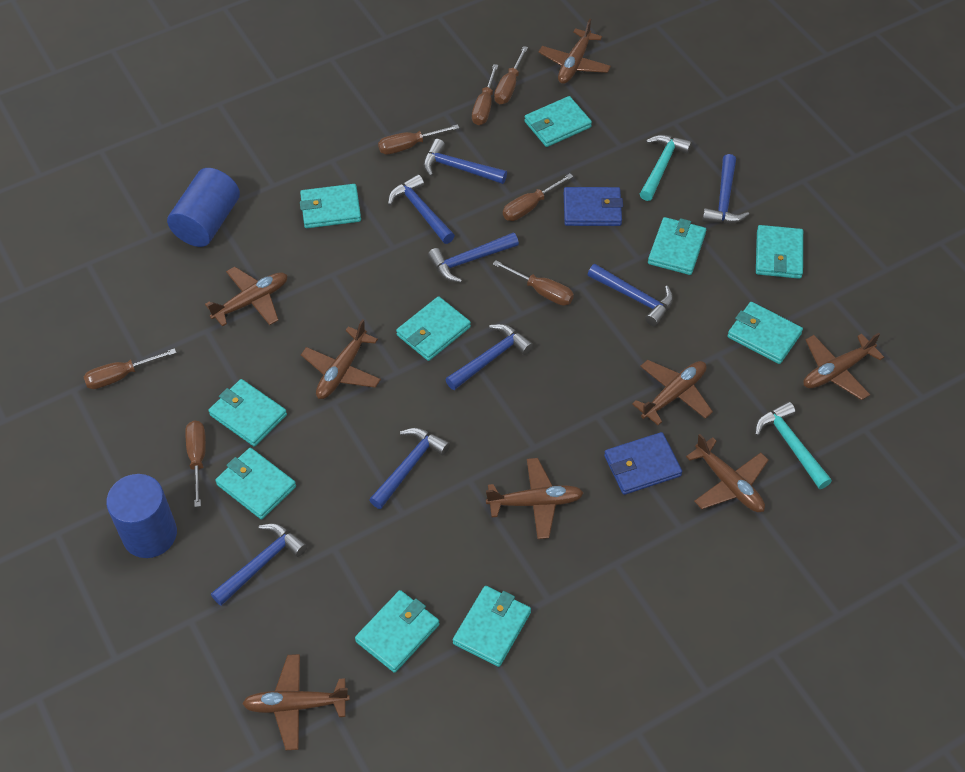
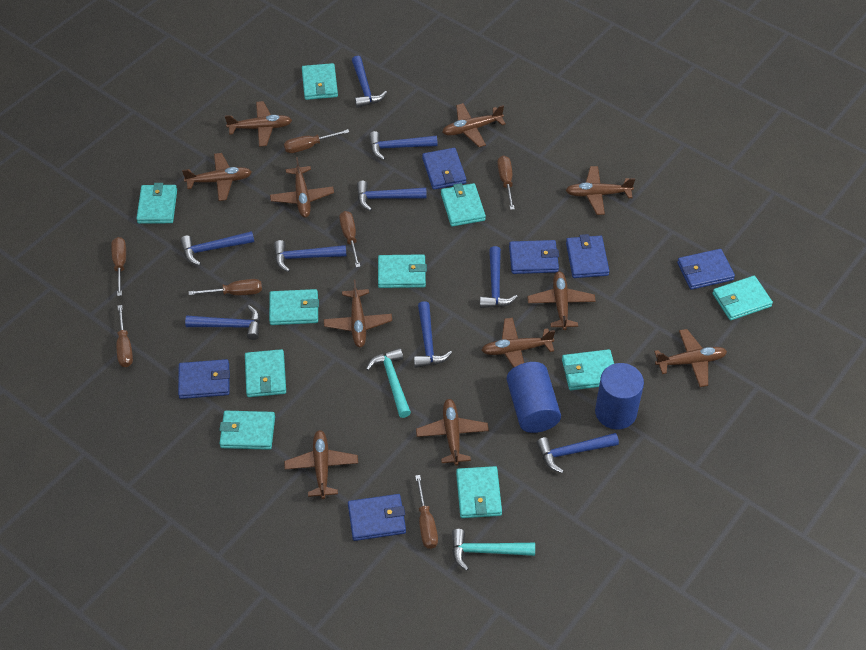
blue hammer: [211,524,307,606] [369,428,450,509] [388,174,455,244] [423,139,507,184] [428,232,519,283] [445,324,534,390] [588,264,673,326] [702,154,749,224] = 8 -> [180,231,254,265] [185,305,260,340] [274,240,347,272] [352,56,387,108] [357,181,427,211] [369,131,438,160] [414,301,452,368] [480,246,518,308] [537,433,619,473] = 9
blue wallet: [564,187,623,226] [604,432,682,495] = 2 -> [178,359,230,399] [348,494,406,541] [422,148,466,190] [509,240,559,274] [566,234,609,278] [677,249,735,290] = 6
brown plane: [205,267,287,327] [242,654,350,750] [301,319,381,399] [486,458,583,539] [539,19,611,84] [632,360,713,425] [686,434,769,512] [803,333,884,400] = 8 -> [182,153,252,201] [225,101,292,147] [270,157,334,218] [284,430,358,499] [324,280,392,348] [416,399,489,466] [442,103,506,147] [482,318,555,368] [527,271,596,330] [566,166,635,215] [654,329,727,387] = 11

